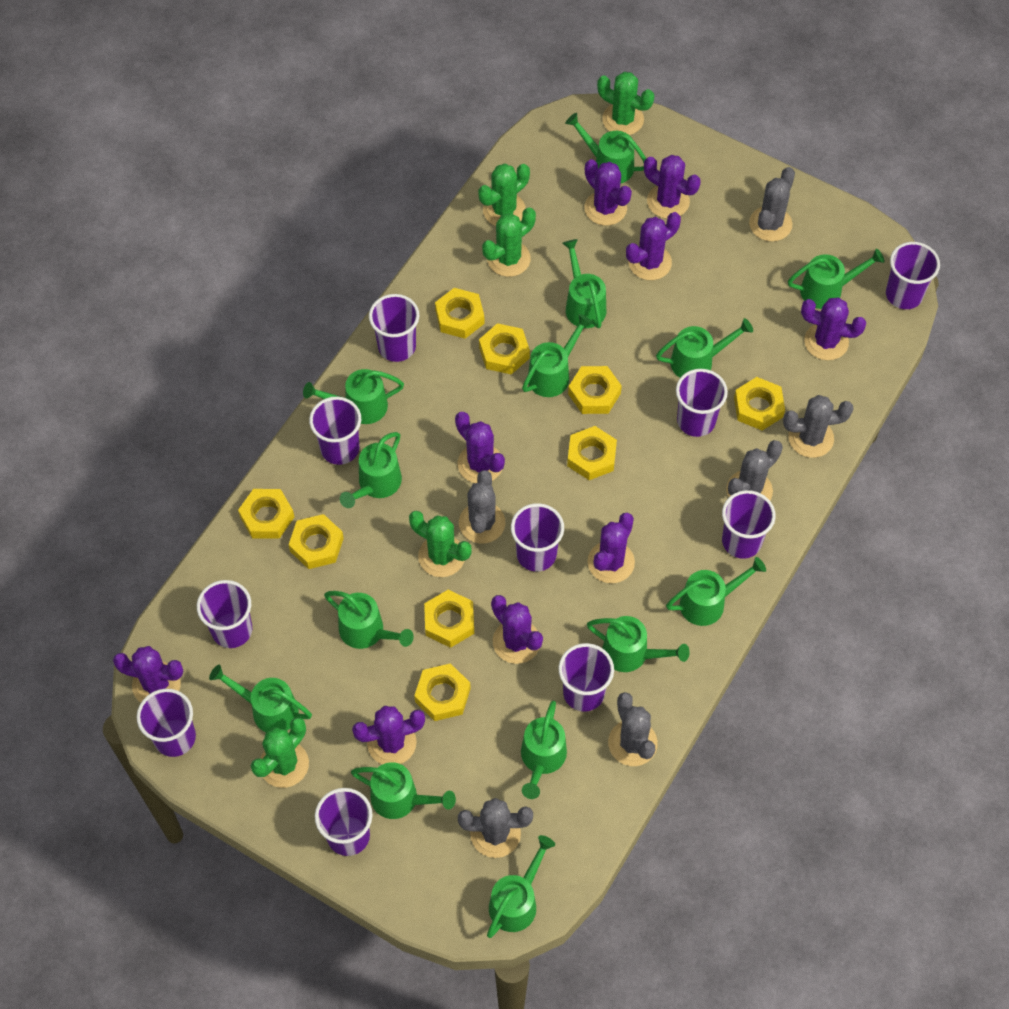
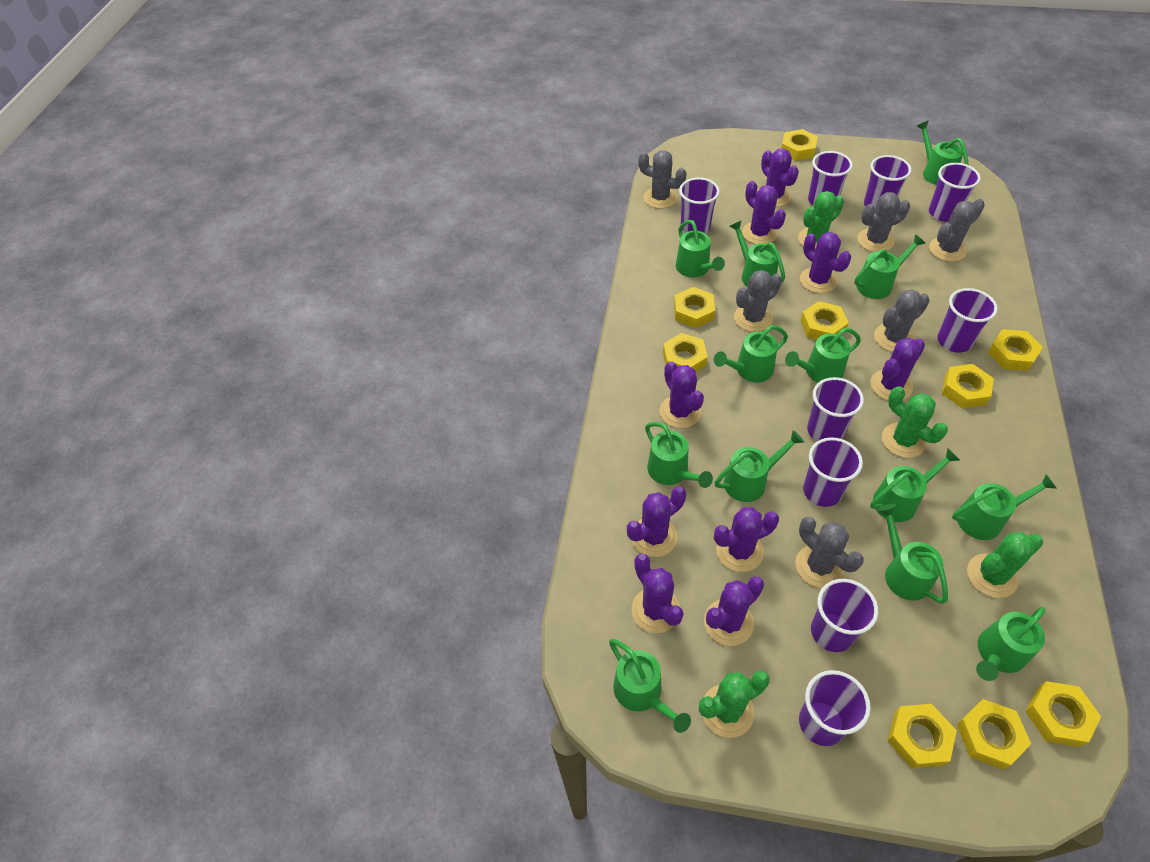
green cactus: [251,718,309,788] [409,511,472,577] [478,164,530,226] [482,208,536,277] [597,72,654,135] = 5 -> [699,670,770,738] [798,191,844,249] [882,386,948,458] [967,532,1043,598] = 4
green watering can: [209,665,312,732] [303,369,404,424] [324,591,414,649] [340,432,402,508] [351,762,456,819] [487,835,555,938] [521,701,567,799] [522,314,593,397] [562,239,606,328] [565,113,646,183] [587,616,690,672] [656,318,753,378] [666,557,766,626] [788,249,885,309] = 14 -> [609,639,691,733] [645,422,713,488] [676,220,725,278] [714,325,788,382] [715,430,804,502] [729,221,785,287] [785,328,861,383] [855,234,926,299] [870,448,960,522] [878,504,948,604] [917,120,969,185] [952,474,1057,540] [976,606,1046,681] = 13
purple cup: [137,689,196,757] [197,580,252,648] [309,397,361,465] [315,788,373,856] [369,294,419,362] [511,503,564,572] [558,643,614,712] [676,369,728,437] [722,490,776,559] [886,242,940,309] = 10 -> [679,177,720,234] [799,670,871,746] [803,437,863,507] [807,377,864,441] [808,151,853,206] [811,579,878,652] [864,155,912,208] [929,163,981,222] [937,288,998,353] = 9

